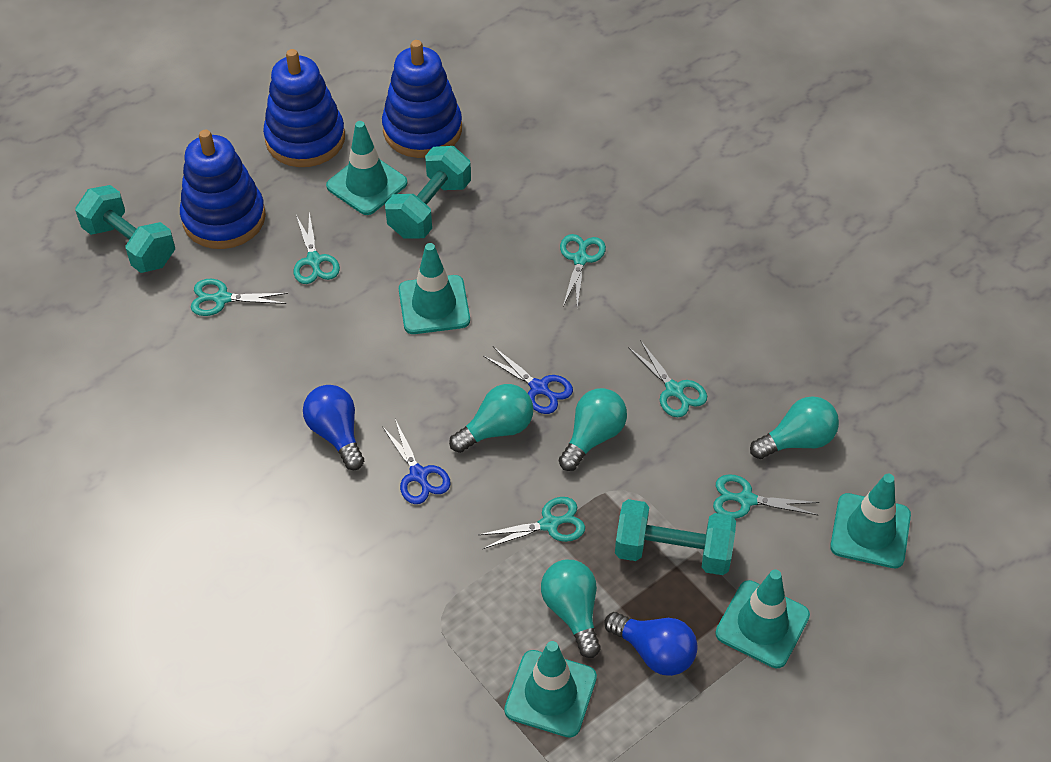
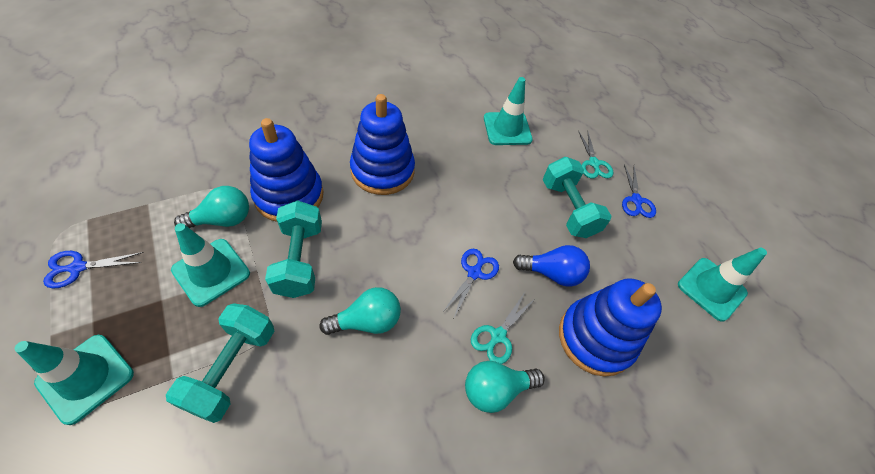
blue light bulb: [303,385,364,470] [604,612,698,676] = 2 -> [513,245,590,287] = 1
blue scissors: [382,419,451,504] [483,346,573,414] = 2 -> [43,251,144,288] [442,249,499,317] [622,165,656,218] = 3
turquoise light bulb: [449,384,533,453] [541,560,601,658] [559,388,627,471] [750,396,839,459] = 4 -> [174,186,249,228] [320,287,401,335] [465,361,545,413] = 3
turquoise scissors: [191,279,288,316] [294,212,340,284] [478,497,585,549] [560,234,606,308] [628,340,707,417] [713,474,819,519] = 6 -> [471,292,536,364] [578,131,613,178] = 2
turquoise traffic cone: [326,121,407,215] [399,243,470,334] [504,641,597,738] [715,569,810,668] [830,474,911,568] = 5 -> [15,335,134,425] [171,223,250,307] [484,77,533,145] [678,248,767,322] = 4

